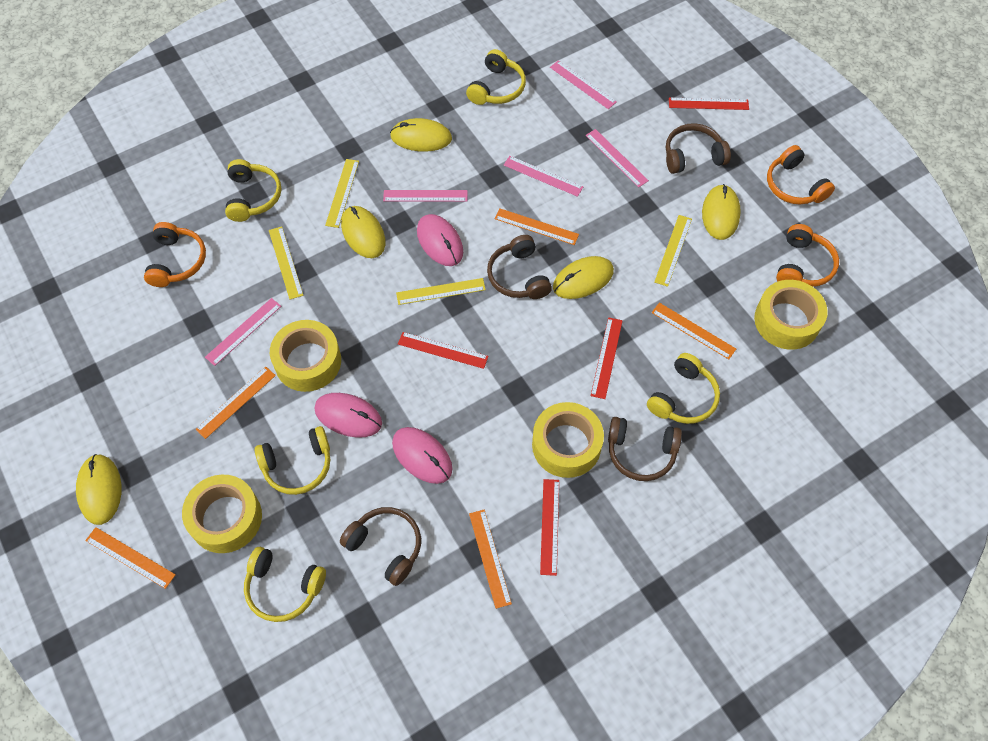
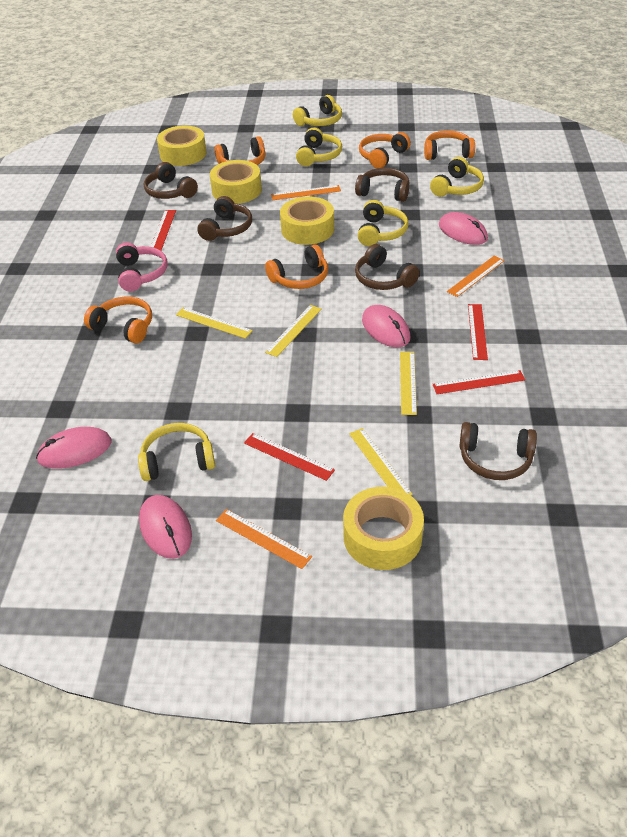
brown headphones: [340,507,421,586] [487,235,552,299] [608,417,682,481] [666,123,731,174] = 4 -> [144,162,198,199] [198,196,252,241] [355,168,409,202] [355,244,419,290] [459,422,537,480] = 5
orange headphones: [144,222,206,287] [767,145,835,205] [776,224,839,287] = 3 -> [84,296,152,344] [215,136,266,165] [265,244,328,289] [359,132,411,168] [424,130,475,160] = 5
orange ruler: [85,527,176,589] [195,366,276,439] [469,510,512,609] [495,208,579,245] [652,303,736,359] = 5 -> [216,509,312,569] [271,185,341,200] [447,256,505,297] = 3
pink headphones: none = 0 -> [116,242,168,291] = 1
pink mouse: [314,393,382,438] [392,427,453,484] [417,214,463,266] = 3 -> [36,427,111,469] [139,495,192,559] [362,305,410,347] [439,212,488,245] = 4
pink ruler: [205,298,281,366] [383,190,468,202] [504,156,583,197] [550,60,617,109] [585,129,649,188] = 5 -> none = 0
yellow mouse: [76,454,122,525] [341,206,385,258] [390,118,452,152] [553,256,614,299] [702,184,741,240] = 5 -> none = 0

